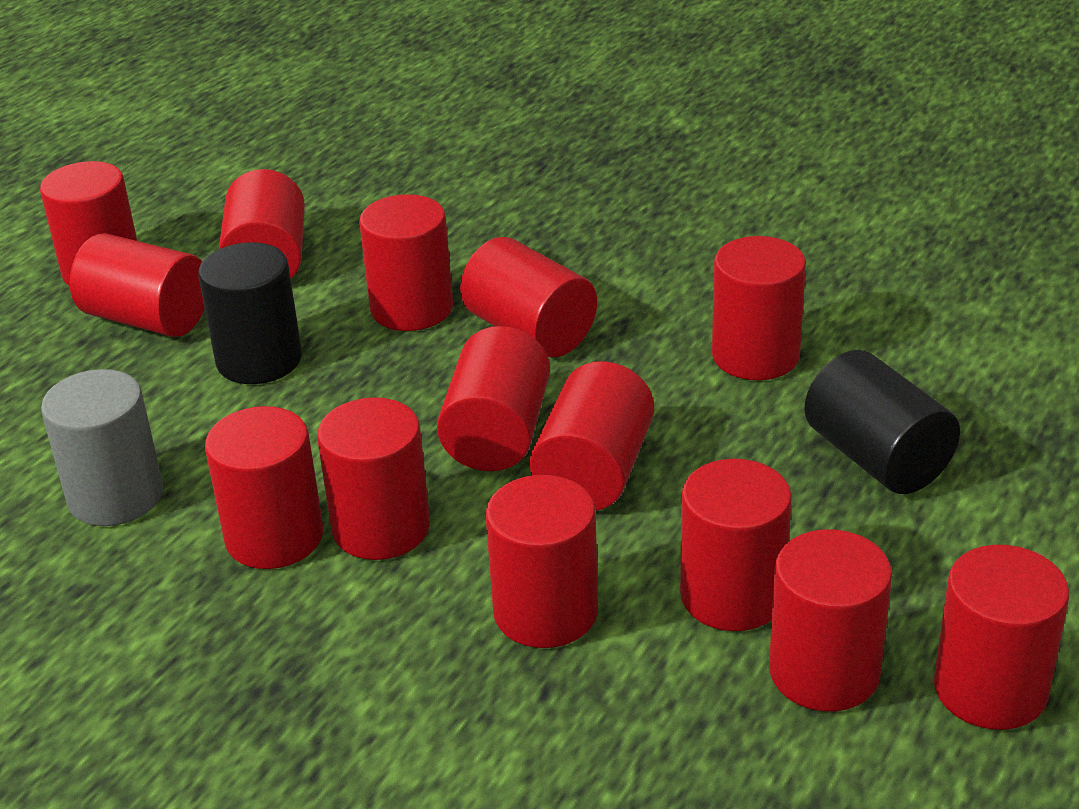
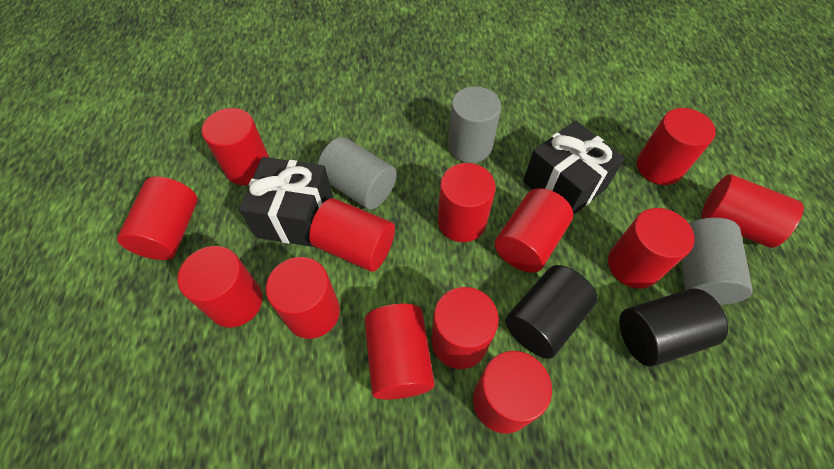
black gift: none = 0 -> [239,157,333,247] [523,121,625,215] = 2
grey cylinder: [41,369,163,526] = 1 -> [318,137,397,210] [448,86,501,163] [681,218,753,305] = 3
red cylinder: [40,161,137,286] [70,233,205,337] [205,406,323,569] [219,169,305,279] [317,397,430,560] [359,194,453,331] [437,326,550,471] [460,237,597,357] [485,475,598,648] [530,361,654,511] [680,459,792,631] [712,236,806,380] [769,529,892,712] [934,545,1069,730] = 14 -> [117,177,198,260] [177,246,263,327] [202,108,269,185] [266,257,340,339] [309,198,395,272] [365,304,435,400] [431,287,499,369] [438,163,496,242] [473,351,552,434] [495,188,573,273] [608,208,695,289] [637,108,716,185] [701,174,804,248] = 13

